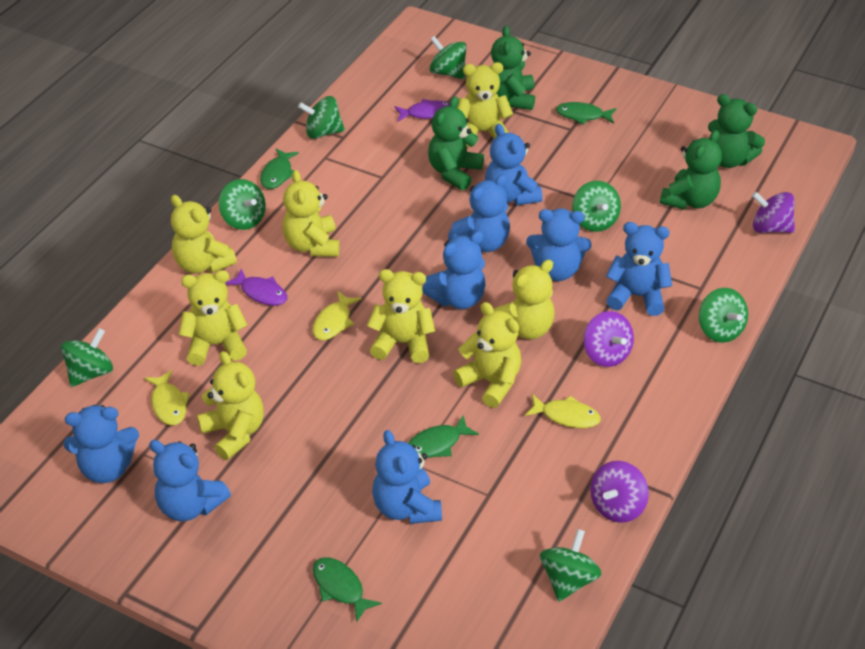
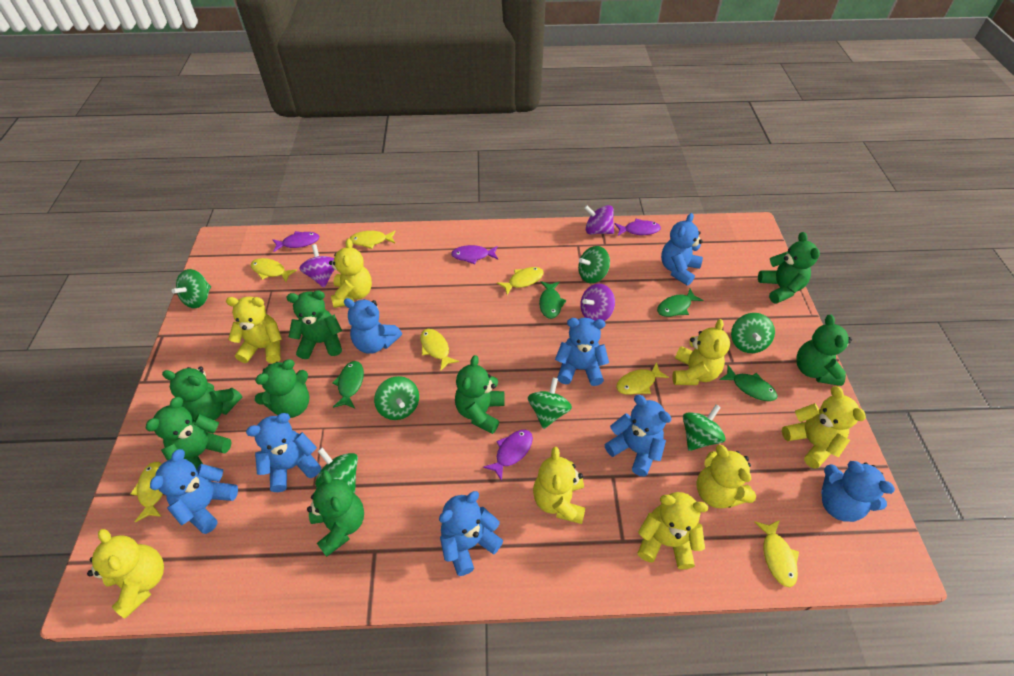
green teddy bear: [428,96,484,190] [491,26,535,110] [660,130,722,210] [708,94,765,168] = 4 -> [146,397,232,470] [162,366,242,420] [255,359,309,418] [287,290,342,359] [307,470,364,557] [455,355,505,434] [758,232,820,304] [796,315,852,386] = 8
purple fish: [225,269,287,306] [394,99,450,121] = 2 -> [272,231,319,252] [451,245,498,264] [483,430,533,481] [615,219,661,236] = 4
yellow fish: [144,370,190,425] [313,291,362,340] [525,394,601,428] = 3 -> [131,462,163,522] [250,258,297,282] [350,231,395,249] [420,329,459,371] [497,267,544,295] [616,362,669,395] [755,520,799,587] = 7

